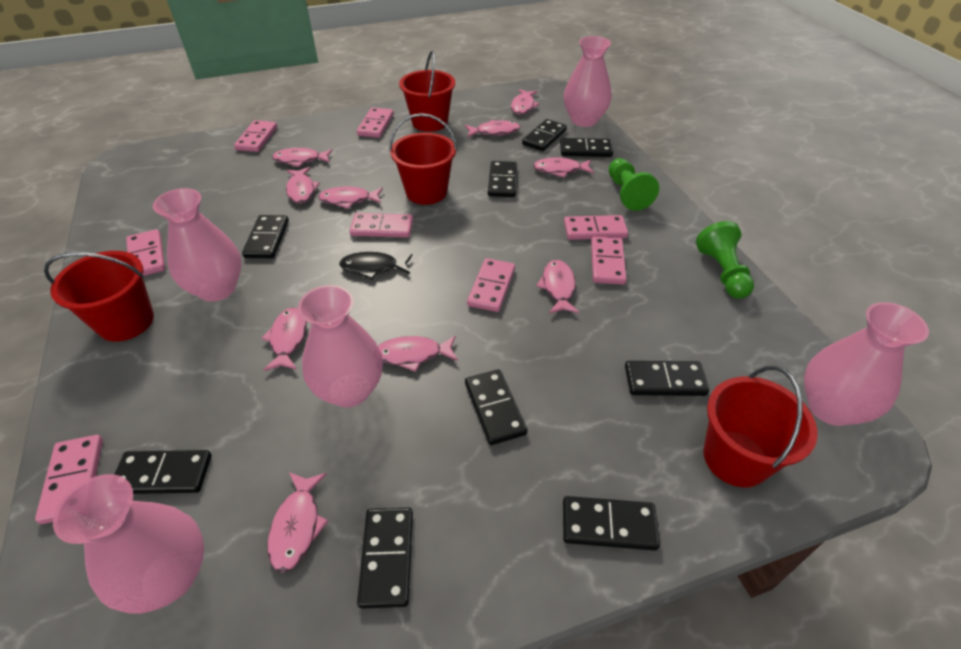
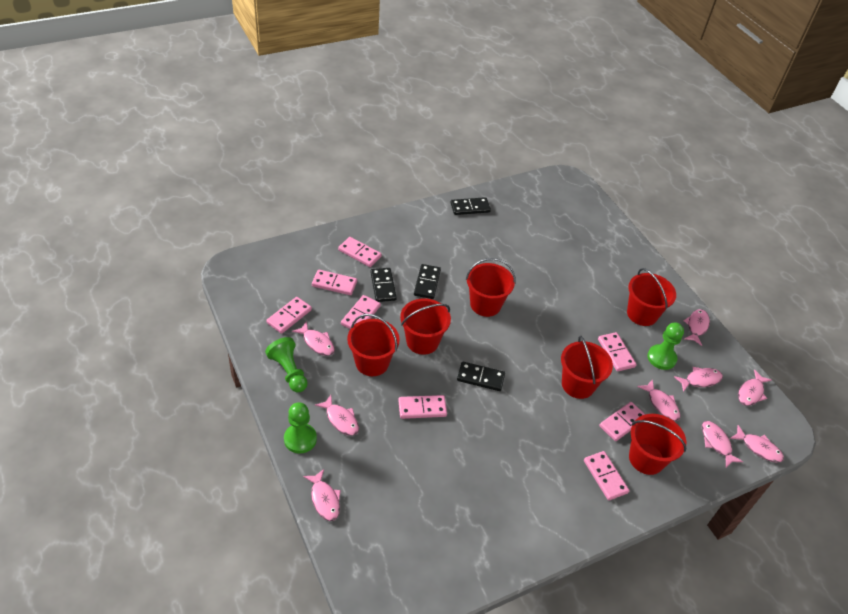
black domino: [115,450,212,494] [242,215,289,258] [357,508,413,609] [465,369,528,445] [488,161,517,197] [522,119,567,151] [560,138,613,157] [563,496,660,551] [625,361,709,396] = 9 -> [370,268,397,302] [414,264,441,299] [451,197,491,215] [457,362,505,391] = 4
black fish: [339,252,412,280] = 1 -> none = 0
green pawn: [608,158,659,211] [696,221,754,299] = 2 -> [265,337,308,392] [284,402,317,454] [647,322,684,370] = 3
pink fish: [261,308,307,371] [268,472,328,572] [272,148,333,167] [286,167,320,203] [318,187,383,209] [378,335,458,372] [465,120,521,137] [511,89,540,115] [533,157,594,178] [536,260,579,314] = 10 -> [292,321,335,356] [303,469,341,521] [315,395,359,436] [637,379,680,421] [674,367,723,392] [684,309,710,346] [702,421,743,467] [730,425,784,462] [738,369,772,406] = 9
pink vase: [53,474,204,614] [153,188,242,301] [298,285,383,407] [564,36,612,127] [804,302,929,426] = 5 -> none = 0
red bucket: [44,251,154,342] [389,113,457,205] [399,50,455,132] [703,366,817,487] = 4 -> [347,314,400,376] [400,298,451,355] [466,258,516,317] [561,336,613,399] [627,268,676,326] [629,414,687,475] = 6

